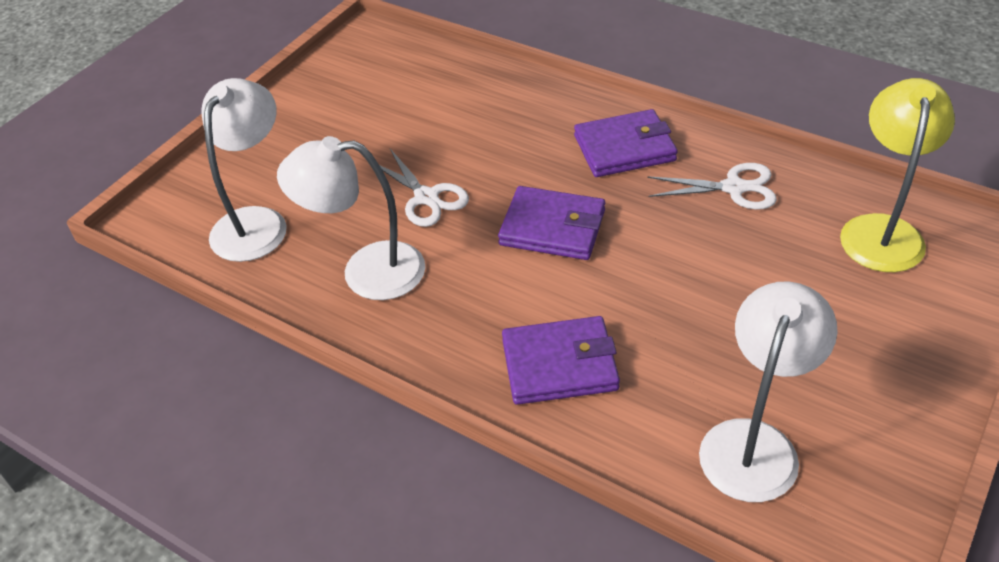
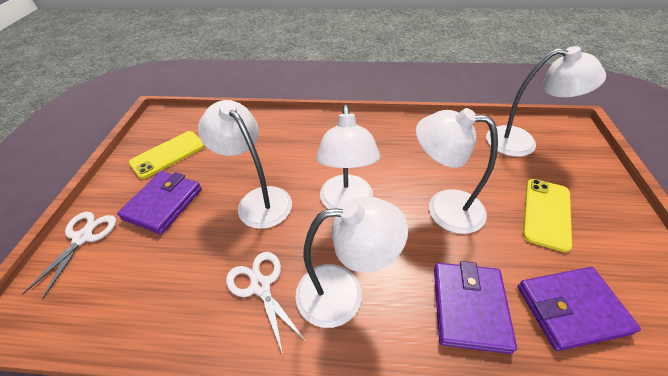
white lamp: [202,78,287,262] [277,136,425,300] [699,281,838,502] = 3 -> [198,100,292,229] [295,196,408,328] [316,105,380,209] [416,108,498,234] [486,46,606,157] = 5
yellow lamp: [840,78,955,272] = 1 -> none = 0
yellow phone: none = 0 -> [129,131,205,179] [523,179,572,252] = 2

